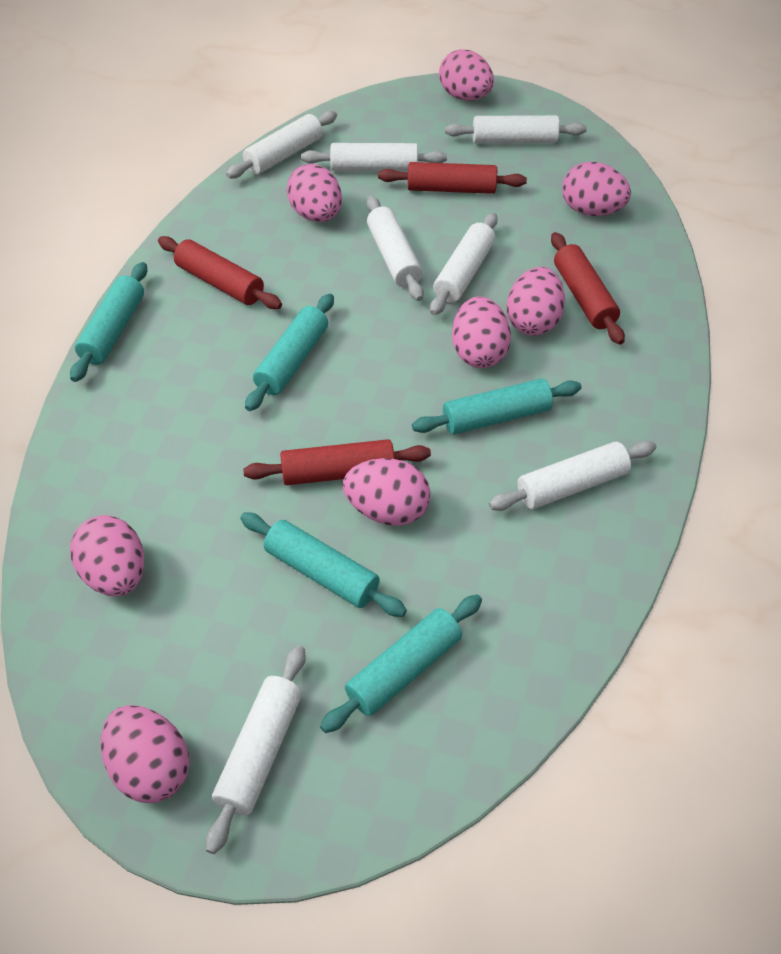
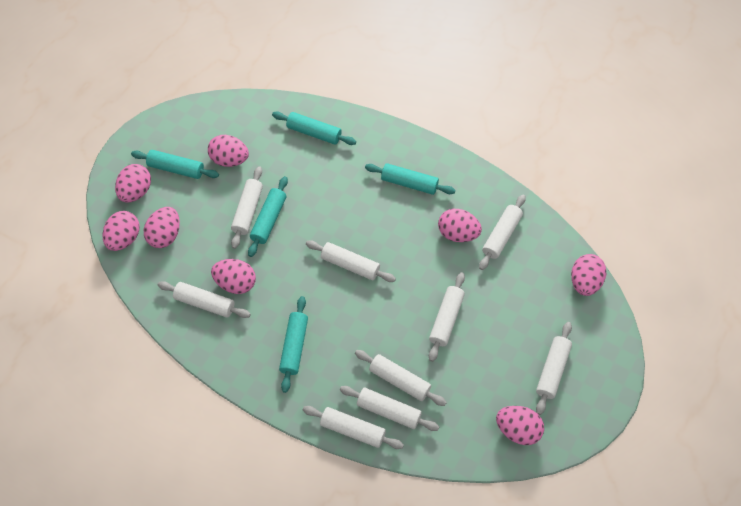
red rolling pin: [158,236,282,309] [243,439,431,485] [378,162,527,194] [551,232,625,345] = 4 -> none = 0
white rolling pin: [206,646,306,854] [226,111,337,179] [301,143,447,171] [367,196,424,301] [430,213,498,315] [445,115,587,144] [489,441,656,511] = 7 -> [158,281,251,318] [231,166,263,249] [303,406,404,449] [306,240,396,282] [340,386,439,431] [355,350,447,406] [429,272,465,362] [479,194,526,270] [536,322,572,415] = 9

